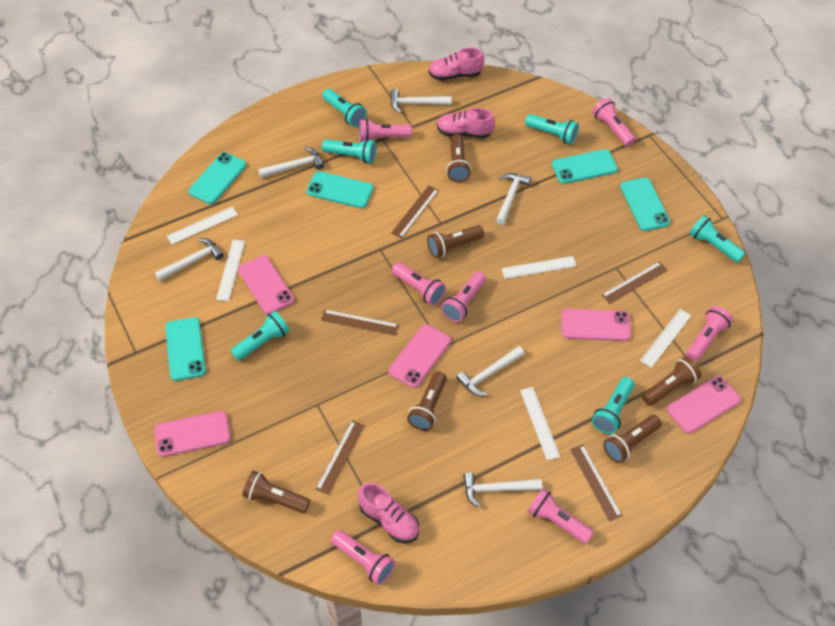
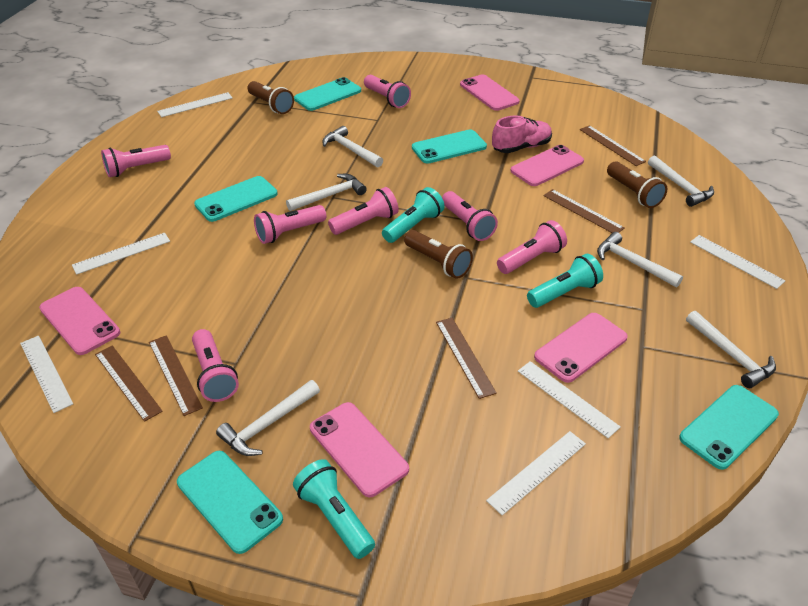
brown flashlight: [242,471,310,514] [407,371,447,431] [427,225,484,258] [446,134,471,182] [603,415,662,463] [642,356,701,406] = 6 -> [248,81,294,114] [404,230,473,279] [607,161,667,208] = 3
pink shoe: [358,483,419,543] [429,48,484,81] [437,108,495,138] = 3 -> [492,115,552,153] = 1
turquoise flashlight: [231,311,290,361] [322,89,367,127] [322,139,377,163] [525,114,579,144] [592,377,634,434] [689,215,746,263] = 6 -> [293,459,375,559] [382,187,445,243] [527,254,603,308] = 3
white ruler: [167,206,238,244] [216,240,245,301] [502,256,577,279] [520,387,560,460] [640,309,691,368] = 5 -> [20,336,73,413] [72,233,170,275] [157,92,233,117] [486,431,586,515] [518,361,620,438] [690,235,785,289] = 6

